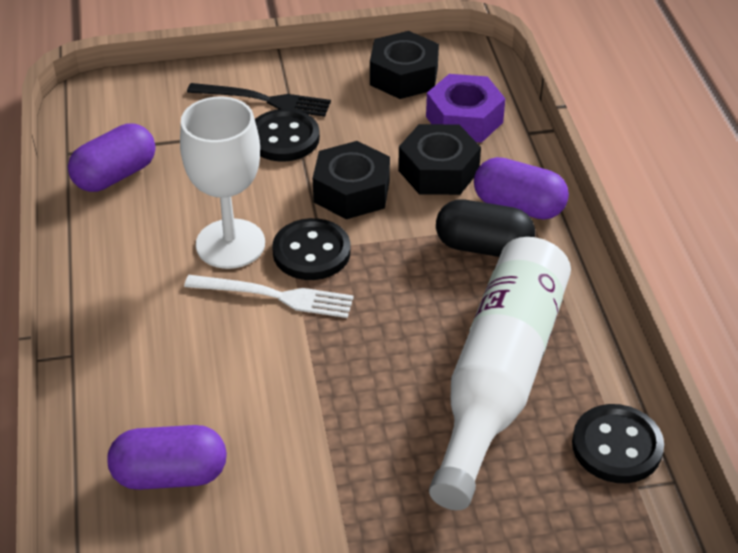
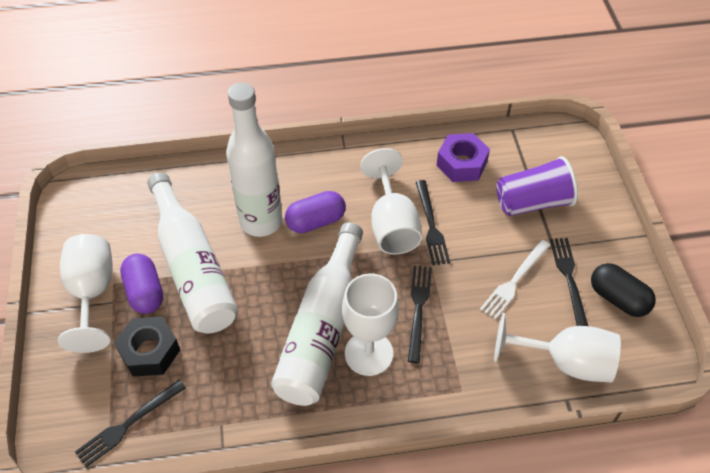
black button: [255,109,320,162] [272,218,351,280] [572,404,664,483] = 3 -> none = 0
black fork: [187,83,331,117] = 1 -> [75,380,186,468] [408,266,432,363] [416,180,450,266] [550,238,588,326] = 4
black nut: [313,141,390,219] [370,31,439,99] [398,124,481,195] = 3 -> [114,317,180,377] = 1
purple capsule: [68,123,156,192] [107,425,227,490] [474,157,569,220] = 3 -> [120,254,163,314] [285,191,346,233] = 2
purple cup: none = 0 -> [496,156,578,216] = 1
white bottle: [429,237,571,510] = 1 -> [147,172,238,333] [226,82,283,237] [271,222,363,406] = 3
white goblet: [180,97,265,269] = 1 -> [58,234,112,353] [342,273,399,376] [360,148,422,254] [494,313,621,382] = 4

